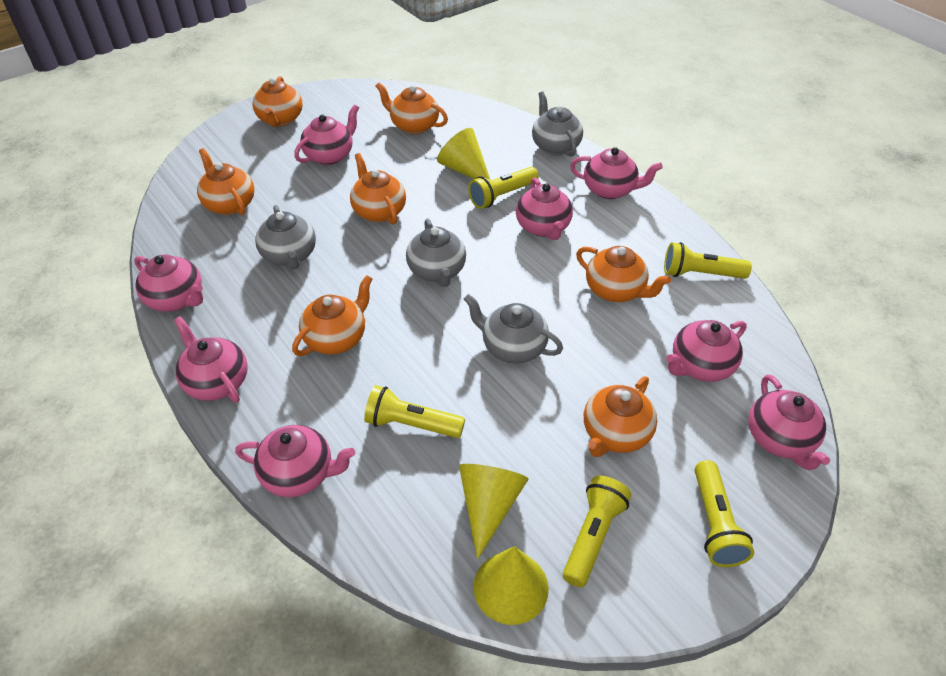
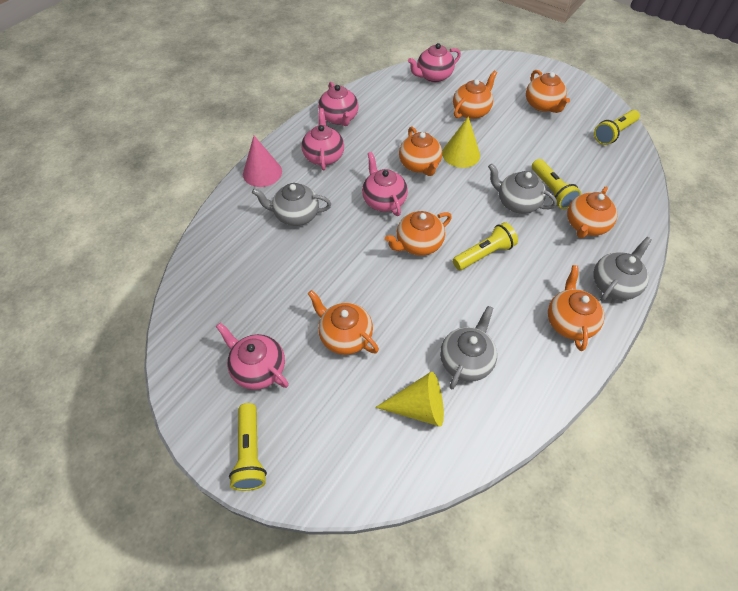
pink cone: none = 0 -> [243,136,282,187] = 1
pink teapot: [134,255,203,312] [174,316,248,403] [235,425,355,497] [294,104,359,165] [516,177,573,240] [570,147,663,199] [666,320,747,382] [748,375,830,470] = 8 -> [216,323,289,390] [301,108,344,170] [318,82,359,126] [362,152,408,216] [408,43,461,82] = 5
yellow cone: [437,128,490,179] [459,464,528,559] [473,546,549,625] = 3 -> [375,372,444,427] [442,116,480,168] = 2
yellow flashlight: [364,385,465,438] [468,167,539,209] [563,476,631,587] [664,242,752,279] [695,460,754,567] = 5 -> [229,403,267,491] [453,222,518,270] [532,159,581,209] [594,110,640,145] = 4

